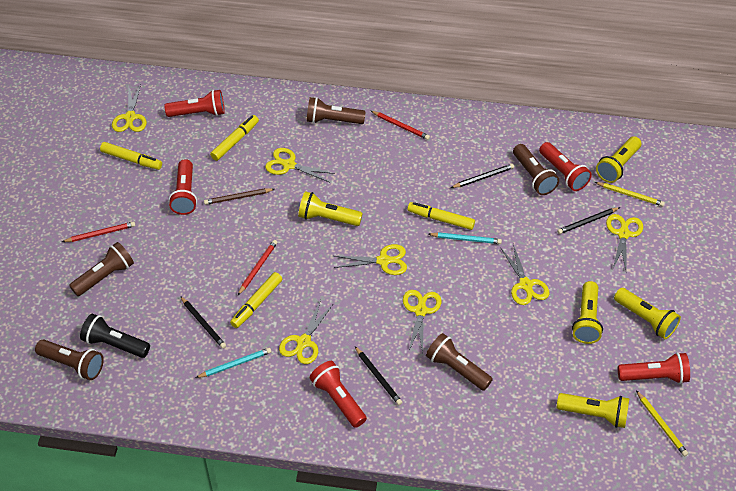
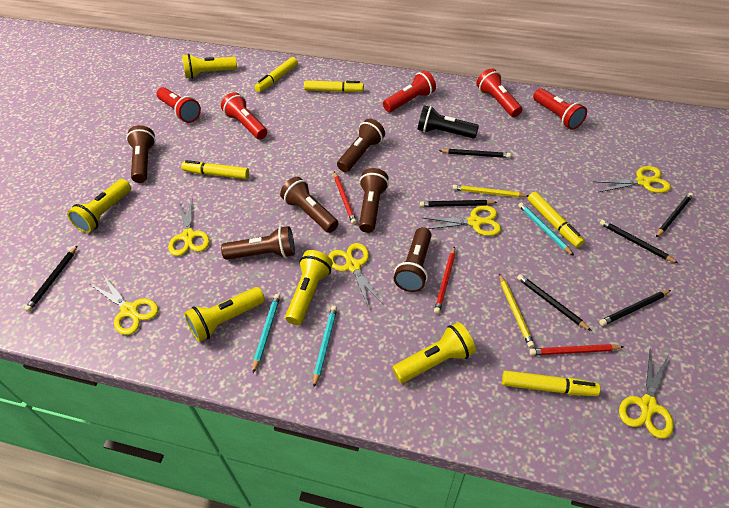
black pencil: [180,296,226,349] [355,346,402,405] [451,164,514,188] [557,207,620,234] = 4 -> [24,245,78,312] [420,200,497,207] [439,149,511,158] [517,274,591,331] [599,290,671,326] [600,220,678,263] [656,193,693,237] = 7
brown flashlight: [35,339,104,380] [69,242,134,296] [306,97,366,124] [426,333,493,391] [513,144,559,195] = 5 -> [126,125,156,183] [221,226,295,260] [280,177,339,233] [337,119,385,172] [359,168,389,233] [394,227,432,292] = 6
brown pencil: [204,188,275,205] = 1 -> none = 0
turquoise pencil: [196,348,272,378] [429,232,502,244] = 2 -> [253,294,280,373] [313,306,337,387] [518,202,574,256] = 3
yellow marker: [100,142,162,170] [210,115,259,161] [230,272,282,328] [407,202,475,230] = 4 -> [181,160,249,179] [254,57,298,92] [304,81,364,92] [502,370,600,396] [528,192,585,248] = 5
yellow scissors: [112,84,147,132] [265,148,335,182] [279,300,333,364] [334,244,407,275] [403,290,441,353] [500,244,549,305] [606,214,643,270] = 7 -> [90,275,158,335] [168,199,210,256] [329,243,384,308] [423,206,501,236] [593,166,671,193] [619,349,674,439] = 6

